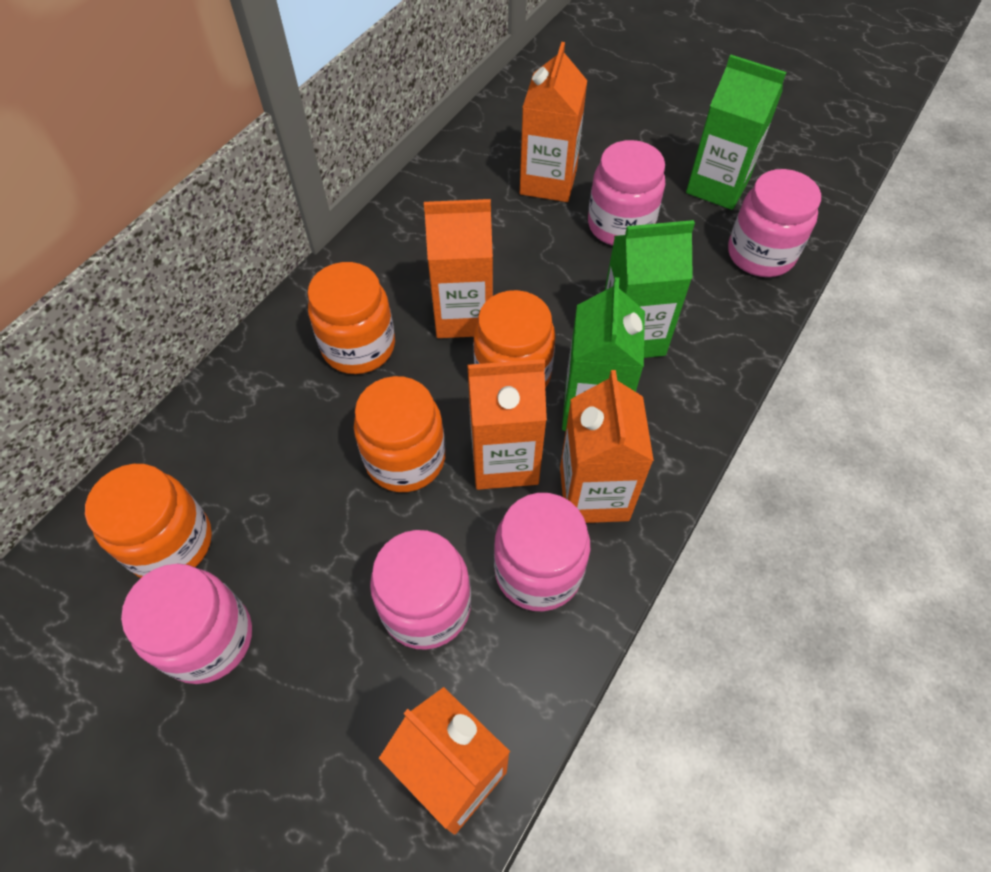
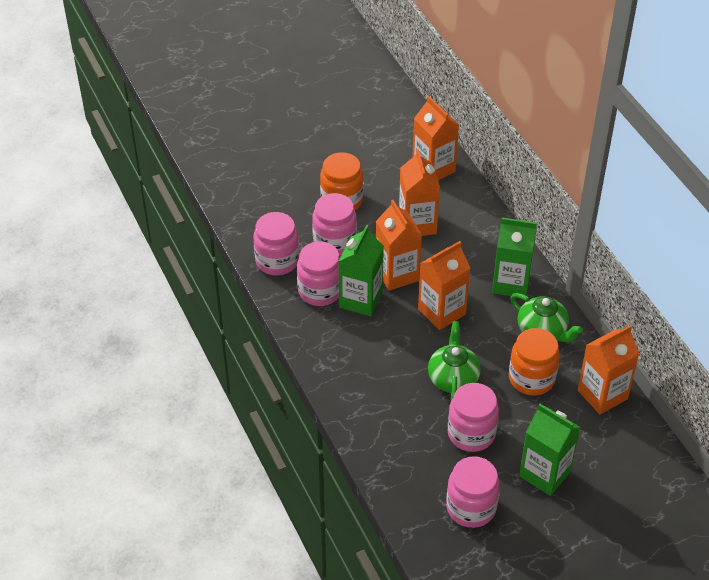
green teapot: none = 0 -> [428,321,481,400] [510,293,583,342] = 2
orange jar: [85,464,212,578] [307,262,395,374] [354,376,446,492] [473,290,556,388] = 4 -> [320,152,363,210] [509,328,560,396] = 2

